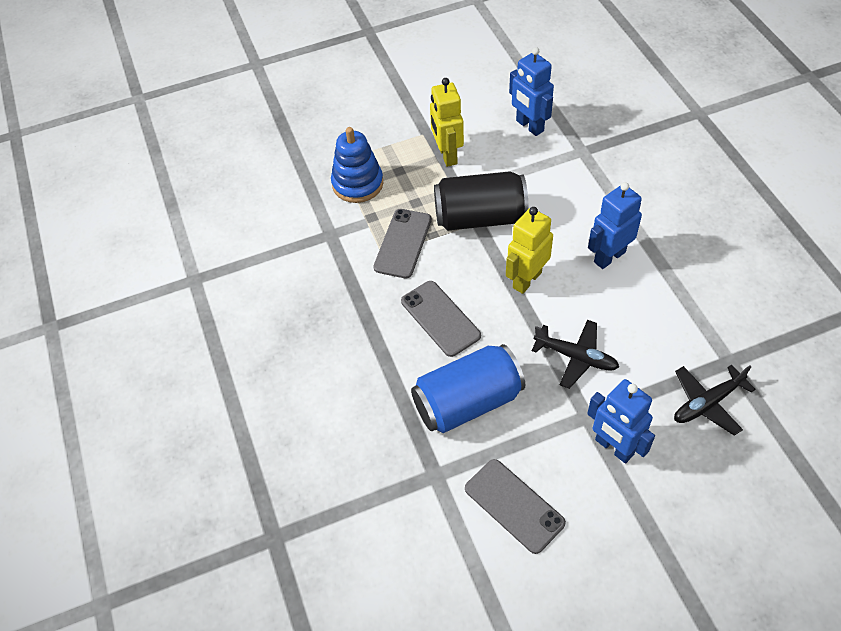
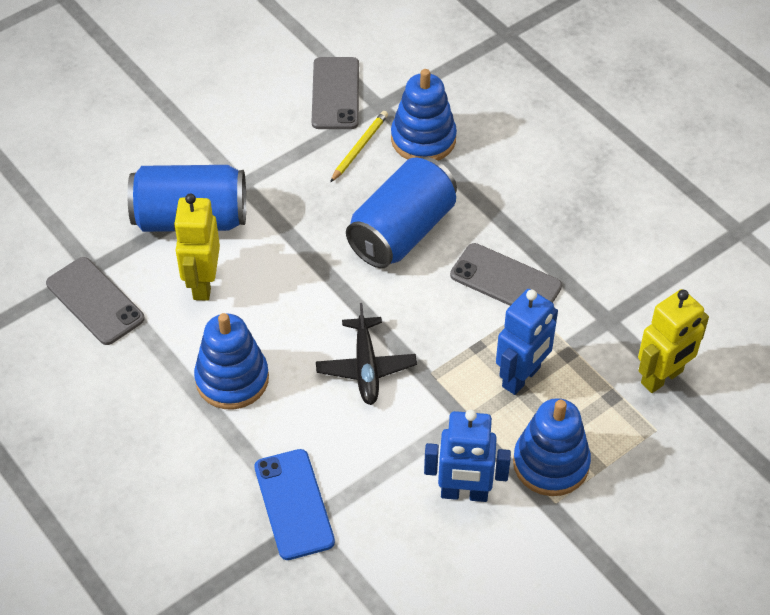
black can: [434,171,528,231] = 1 -> none = 0
black plane: [532,320,619,389] [674,365,756,436] = 2 -> [316,303,417,405] = 1
blue can: [411,344,525,433] = 1 -> [128,165,246,232] [346,157,457,268] = 2
blue phone: none = 0 -> [254,449,335,560] = 1
blue robot: [509,47,554,136] [587,379,655,464] [588,182,642,269] = 3 -> [424,409,511,502] [496,289,558,395] = 2
blue stacking toy: [331,127,383,203] = 1 -> [194,313,269,409] [391,69,457,161] [513,398,591,496] = 3
yellow pencil: none = 0 -> [330,111,388,183] = 1

